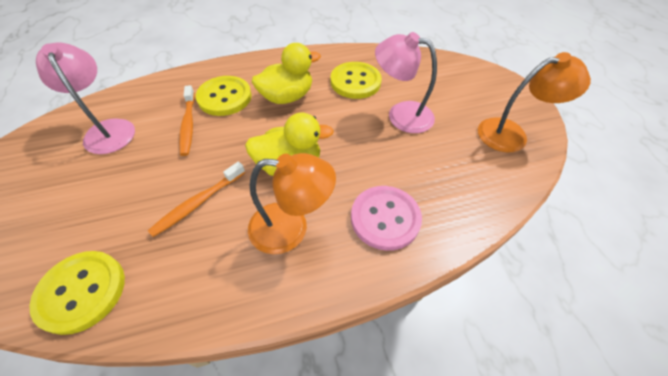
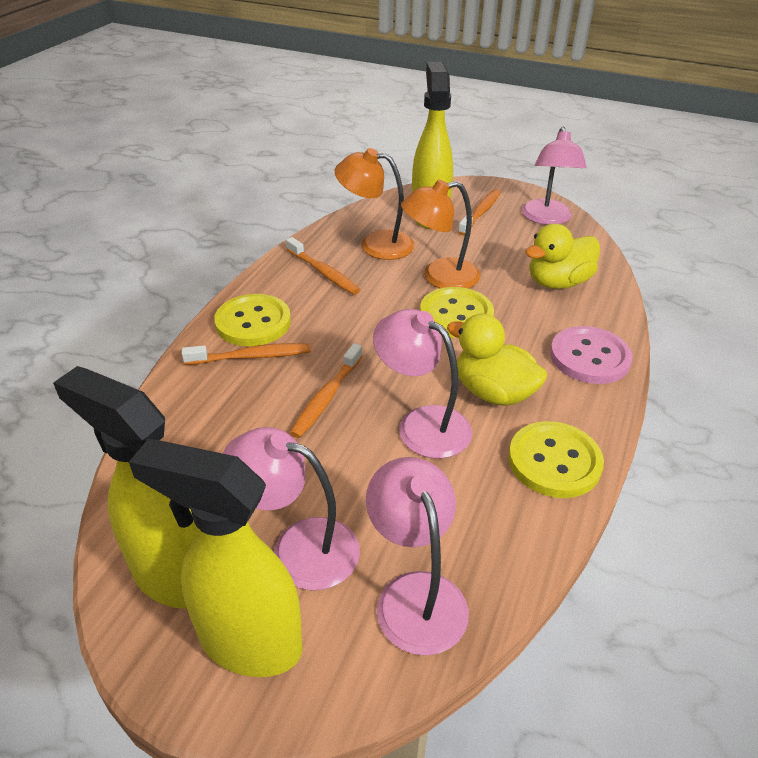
orange toothbrush: [148,162,245,237] [179,85,195,156] = 2 -> [181,343,311,365] [286,237,360,295] [290,343,363,438] [458,189,501,236] = 4
pink lamp: [36,42,135,154] [375,32,437,133] = 2 -> [222,427,360,590] [366,457,469,656] [373,309,472,459] [521,127,587,225] = 4
yellow spray bottle: none = 0 -> [53,366,199,609] [129,439,303,677] [412,62,453,229] = 3

